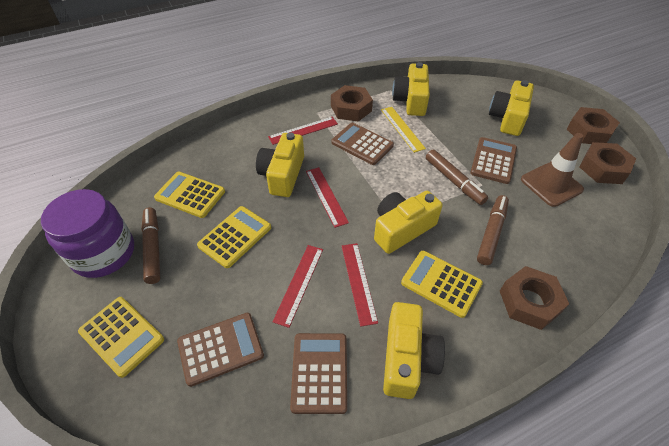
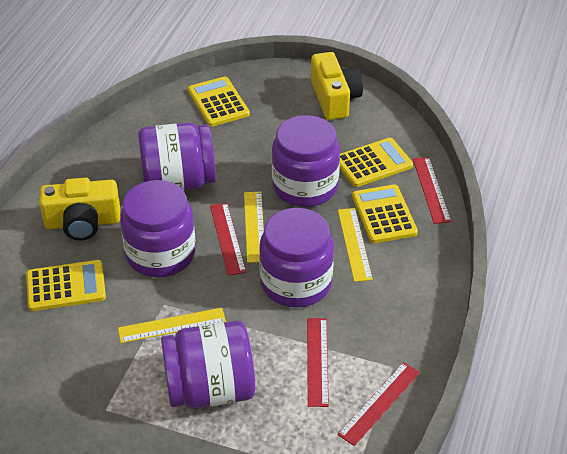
brown calculator: [177,313,264,387] [290,333,347,414] [331,123,394,165] [470,137,517,184] = 4 -> none = 0
brown marker: [141,207,160,284] [426,150,488,205] [477,195,509,265] = 3 -> none = 0
brown nut: [331,85,373,122] [500,266,569,330] [567,107,620,144] [579,142,636,184] = 4 -> none = 0
brown traffic cone: [521,133,584,207] = 1 -> none = 0
purple jar: [41,189,134,278] = 1 -> [120,180,196,277] [138,122,216,191] [161,321,255,409] [259,208,334,308] [272,115,340,207] = 5
yellow camera: [256,133,304,197] [374,191,443,254] [383,302,445,399] [392,62,430,116] [489,80,534,136] = 5 -> [39,178,120,240] [311,52,363,120] = 2
yellow ruler: [381,107,426,153] = 1 -> [118,308,226,343] [244,192,264,263] [338,208,373,282] = 3

